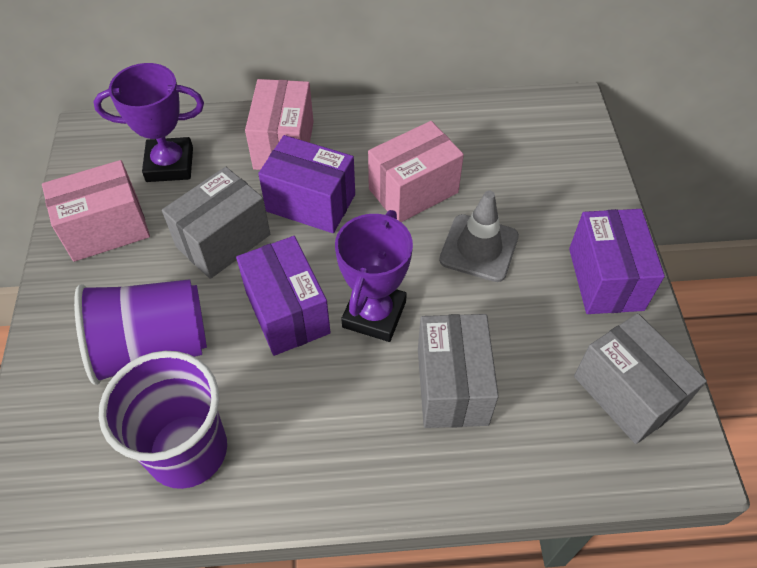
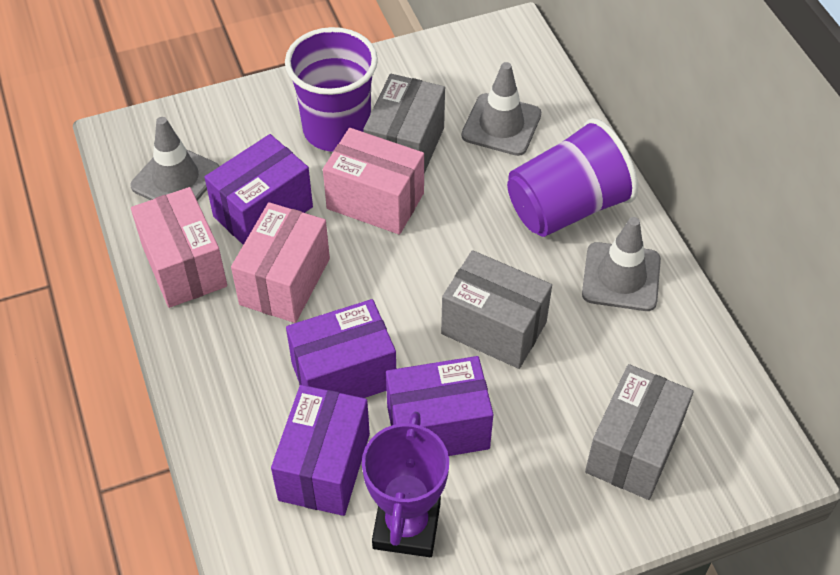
grey traffic cone: [439,190,519,282] = 1 -> [130,117,220,201] [461,62,541,156] [582,217,661,311] = 3
purple box: [236,236,331,356] [258,135,355,233] [569,209,665,314] = 3 -> [204,134,313,245] [271,385,370,516] [286,299,396,398] [386,356,493,456] = 4
purple trophy: [94,63,204,182] [335,210,413,342] = 2 -> [362,412,449,557] = 1

